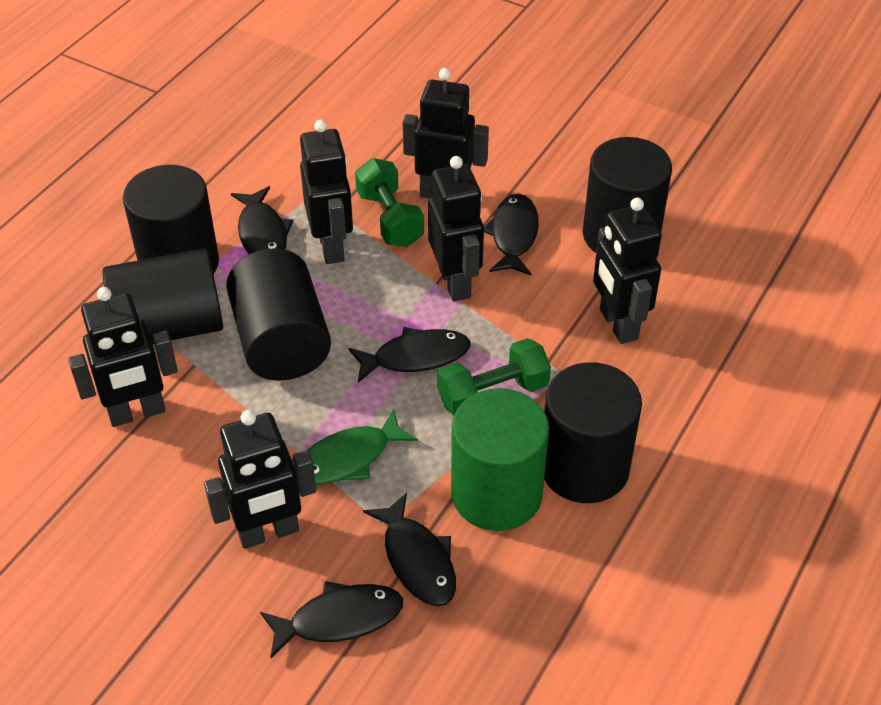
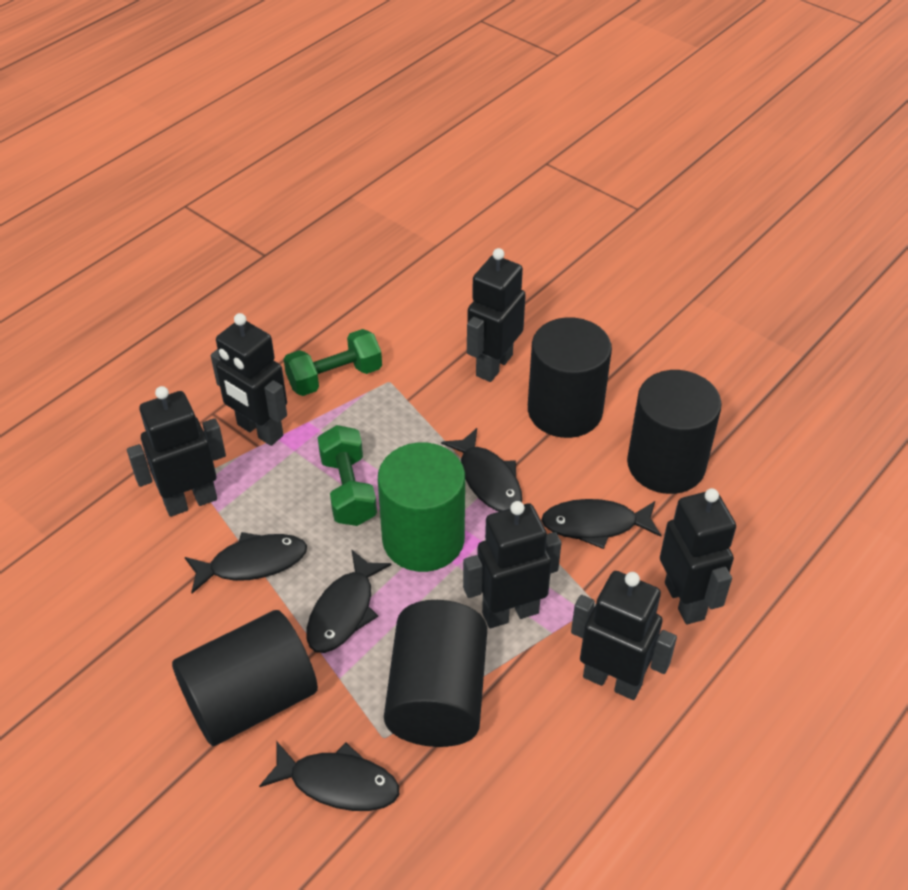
black cylinder: [102,248,223,344] [123,165,219,274] [226,248,331,381] [544,362,642,503] [583,137,672,253] = 5 -> [172,610,318,746] [384,600,487,747] [528,317,612,438] [627,370,722,494] = 4
green fish: [307,409,418,485] = 1 -> none = 0

